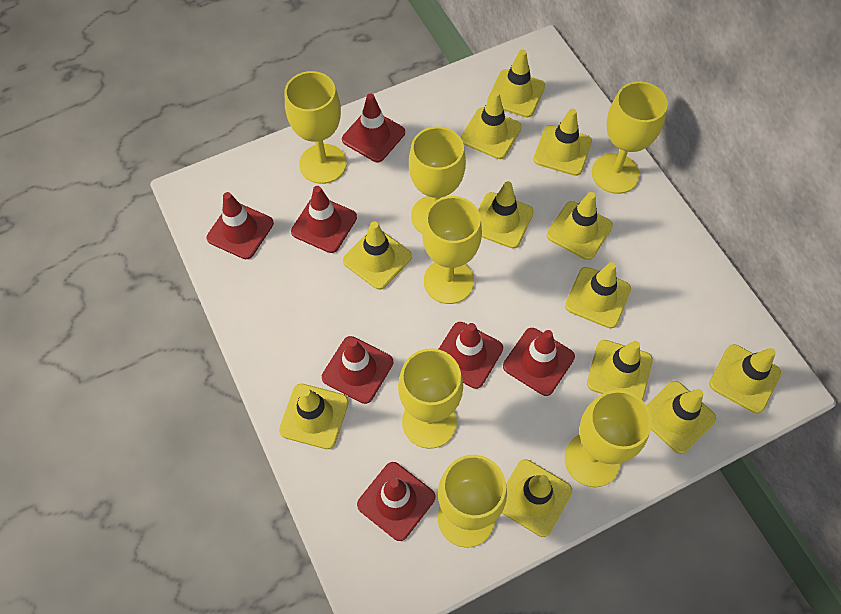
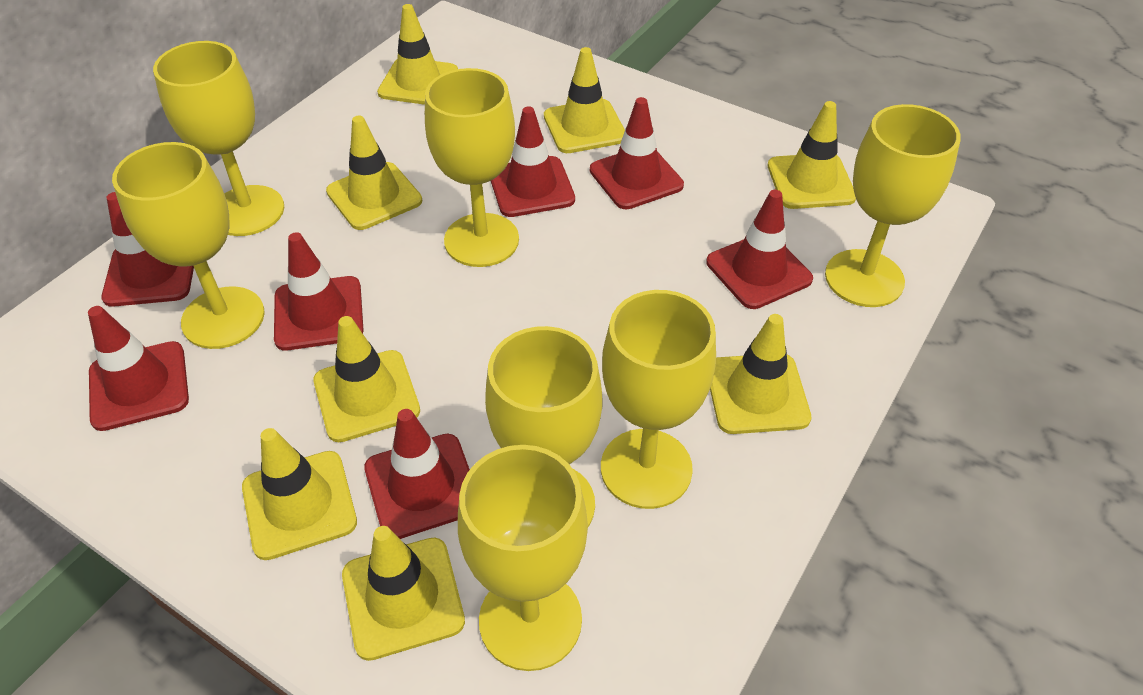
yellow traffic cone: [279,384,349,449] [343,222,412,290] [461,91,522,159] [478,181,534,248] [487,50,545,118] [502,459,572,537] [533,108,592,176] [547,192,613,260] [565,262,631,328] [587,340,653,401] [647,381,716,454] [709,344,781,413] = 12 -> [242,428,357,560] [313,316,420,442] [326,116,422,230] [342,526,465,661] [377,4,458,105] [544,47,625,153] [710,314,812,434] [768,101,856,209] = 8

